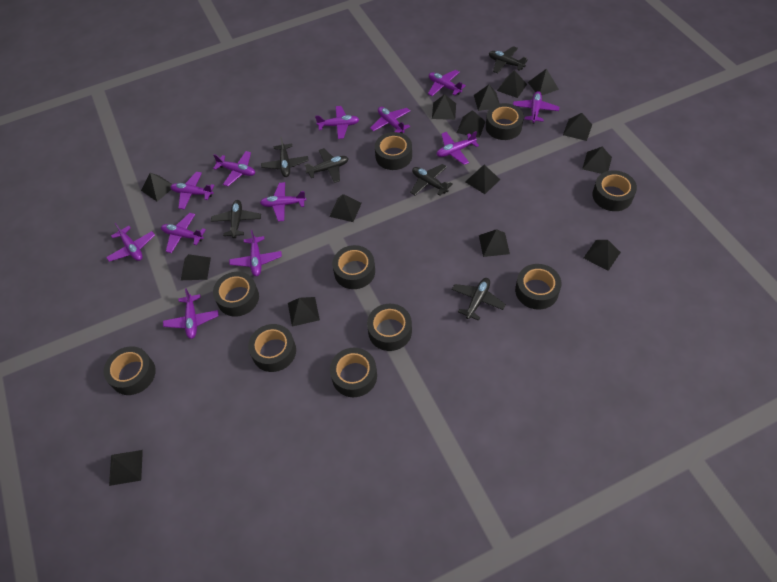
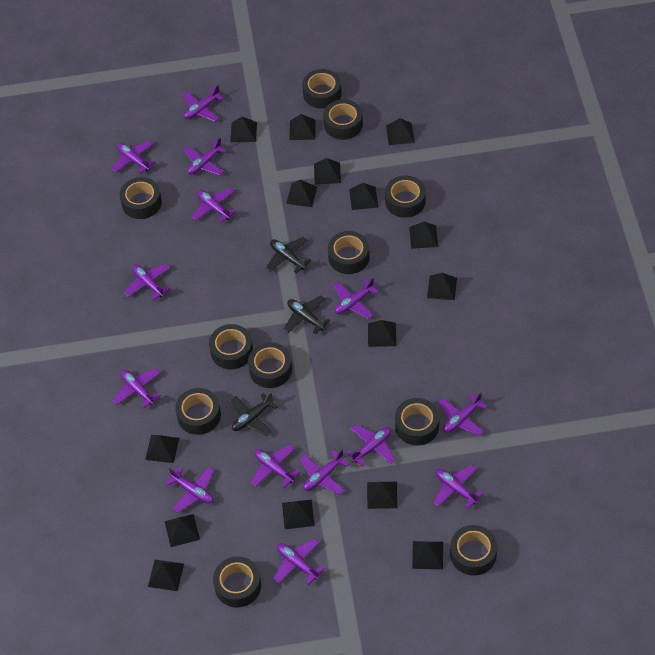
black plane: [211,200,261,238] [261,137,309,177] [304,148,349,183] [410,164,453,196] [452,278,506,321] [489,46,528,73] = 6 -> [230,392,278,436] [266,237,312,273] [284,296,330,334] = 3
black tape: [104,346,156,395] [213,272,259,317] [248,324,296,372] [330,348,377,397] [332,245,375,289] [367,304,412,351] [375,132,412,170] [486,103,524,140] [515,264,561,310] [592,170,637,211] = 10 -> [120,177,162,219] [175,388,221,435] [209,324,253,370] [213,557,261,608] [248,342,292,388] [302,69,342,109] [323,99,363,140] [328,231,370,274] [385,176,426,218] [395,398,439,445] [450,525,497,576] = 11
purple plane: [106,223,155,262] [161,213,206,253] [163,289,219,339] [171,172,214,209] [213,151,255,186] [229,230,282,276] [260,182,306,222] [315,106,359,139] [370,107,410,134] [428,70,466,96] [437,131,479,165] [513,91,559,124] = 12 -> [112,141,155,174] [112,368,161,409] [124,264,170,301] [165,467,214,513] [183,85,224,122] [184,138,227,176] [191,188,236,223] [251,444,300,488] [273,538,325,585] [300,449,349,495] [333,278,379,319] [346,424,396,467] [433,465,483,509] [439,392,487,437] = 14

